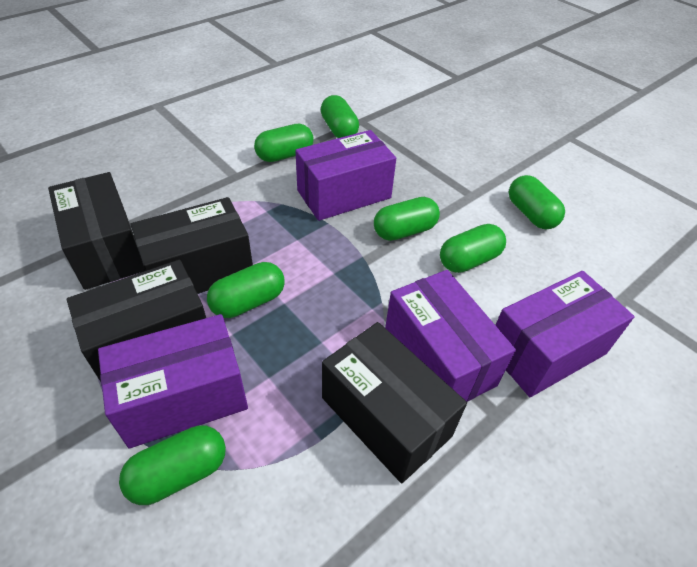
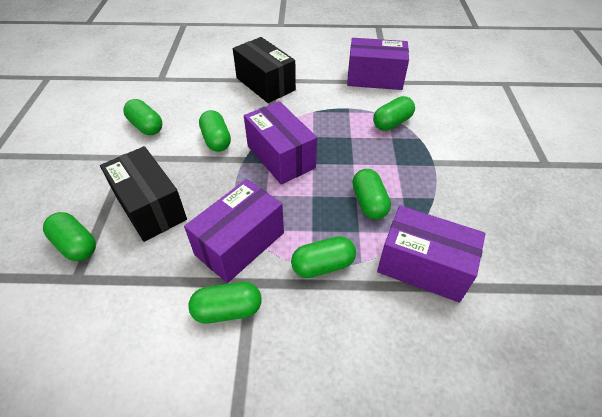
black box: [48,172,145,290] [67,259,206,382] [131,197,253,294] [322,322,467,483] = 4 -> [100,146,187,242] [233,37,296,103] = 2

